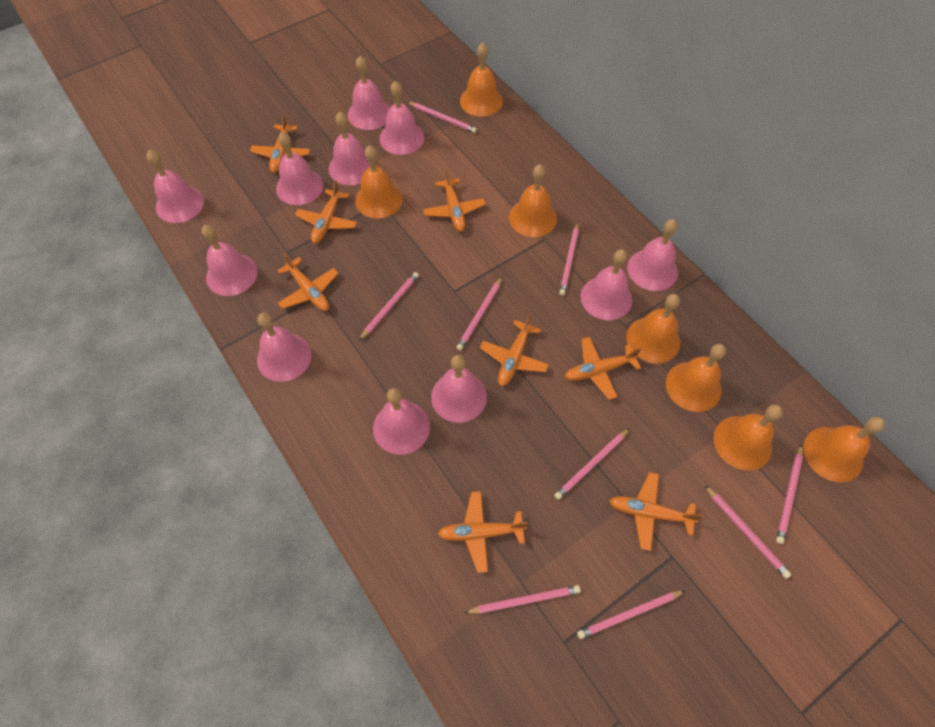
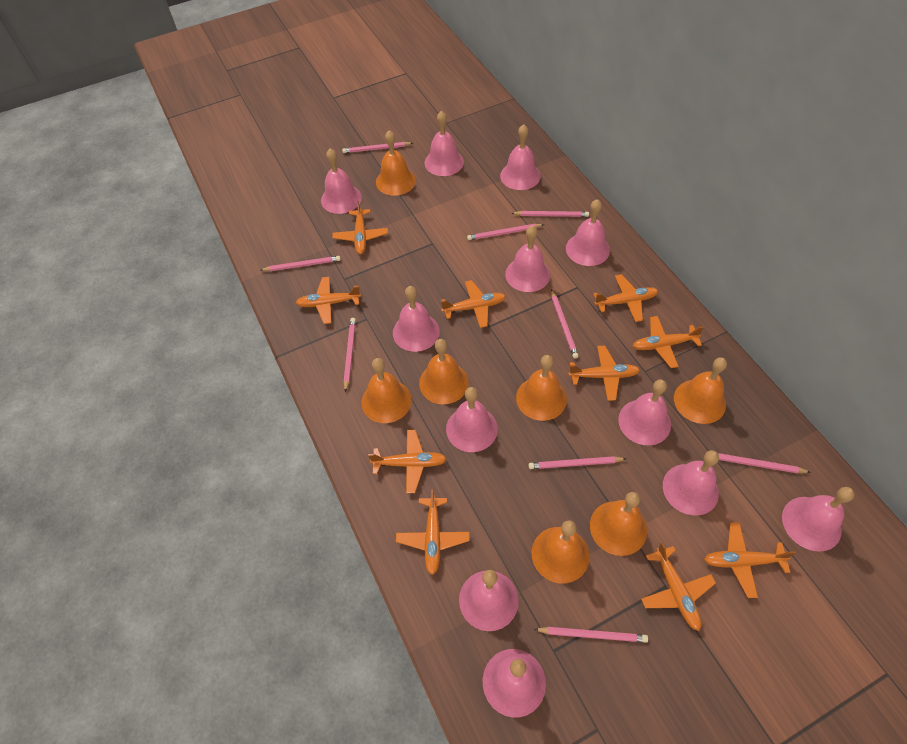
orange plane: [250,114,310,173] [277,253,339,311] [295,181,357,244] [423,169,486,232] [438,491,528,573] [480,314,549,386] [565,337,642,400] [609,472,703,551] = 8 -> [296,277,361,324] [332,200,388,254] [368,430,447,493] [396,490,470,575] [441,280,506,328] [568,346,640,401] [593,274,658,322] [633,316,704,368] [641,542,716,631] [704,522,796,598] = 10
pink bell: [146,150,204,223] [202,225,257,296] [257,313,311,382] [276,132,323,205] [329,112,370,185] [348,56,390,130] [373,388,430,455] [380,81,424,155] [431,355,487,423] [580,249,632,320] [627,219,678,291] = 11 -> [321,149,362,214] [393,286,440,352] [424,111,464,176] [446,387,498,452] [459,570,519,631] [483,649,546,718] [500,124,541,190] [505,226,550,292] [566,199,610,266] [618,379,671,445] [663,450,719,515] [782,487,855,552] = 12

